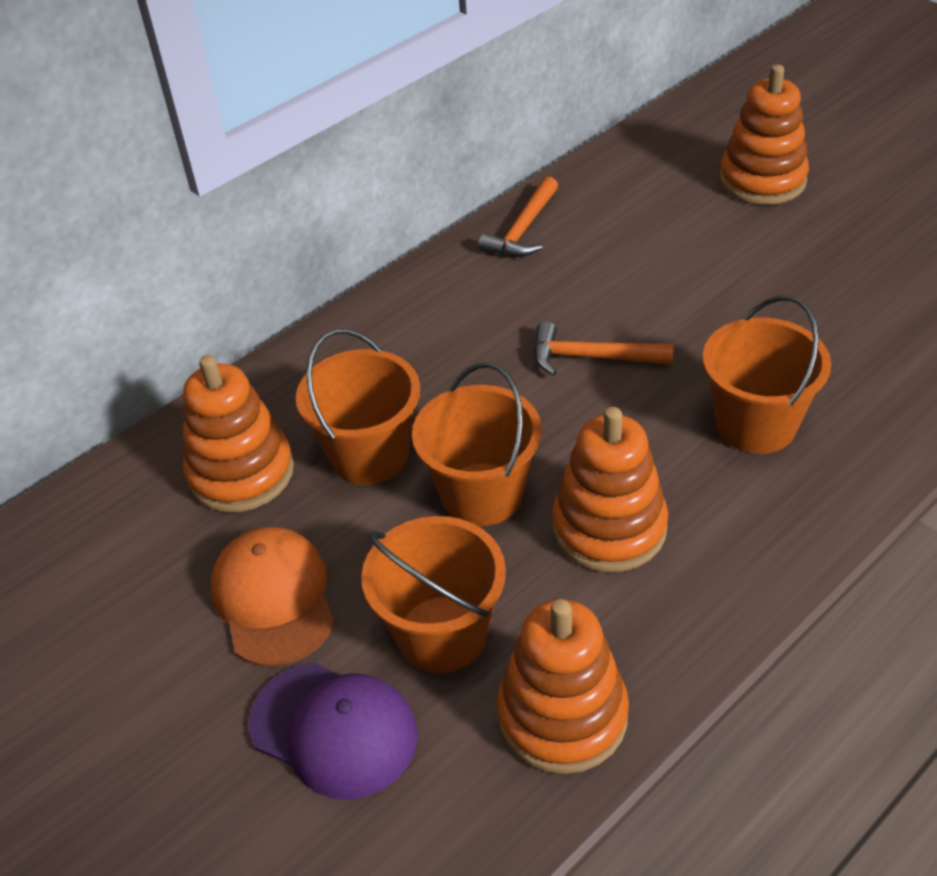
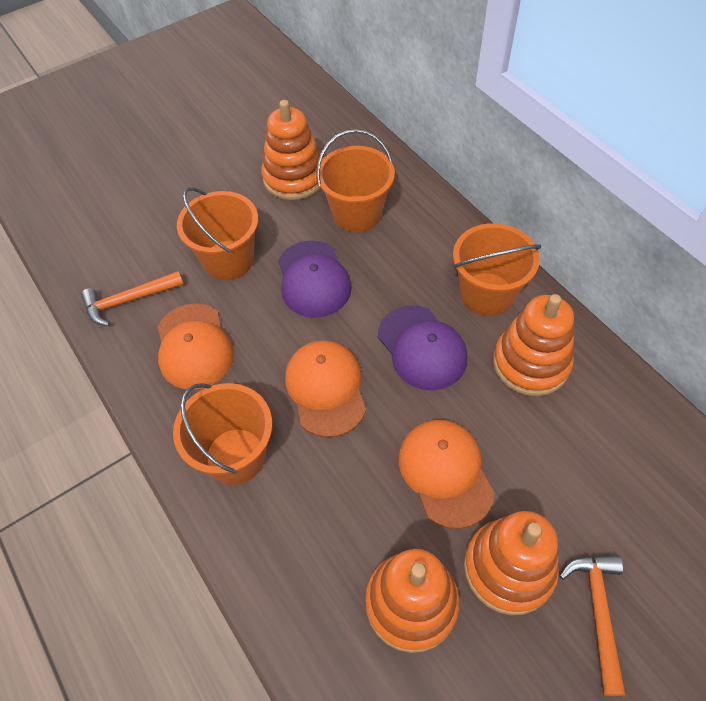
orange cap: [210,527,335,666] = 1 -> [158,303,234,390] [285,340,366,437] [399,420,495,529] = 3
purple cap: [249,663,418,800] = 1 -> [278,240,352,318] [378,305,467,391] = 2

